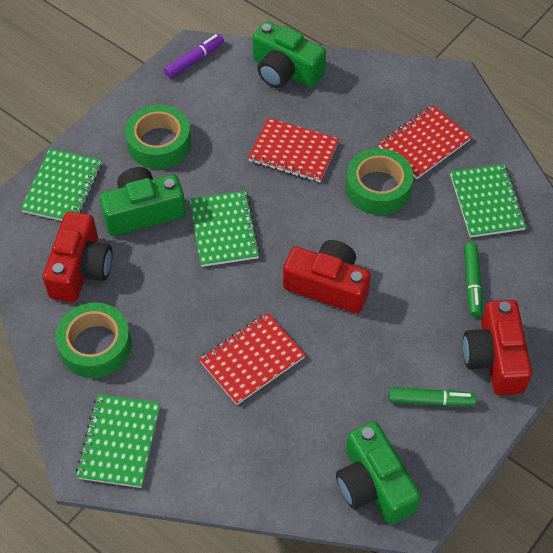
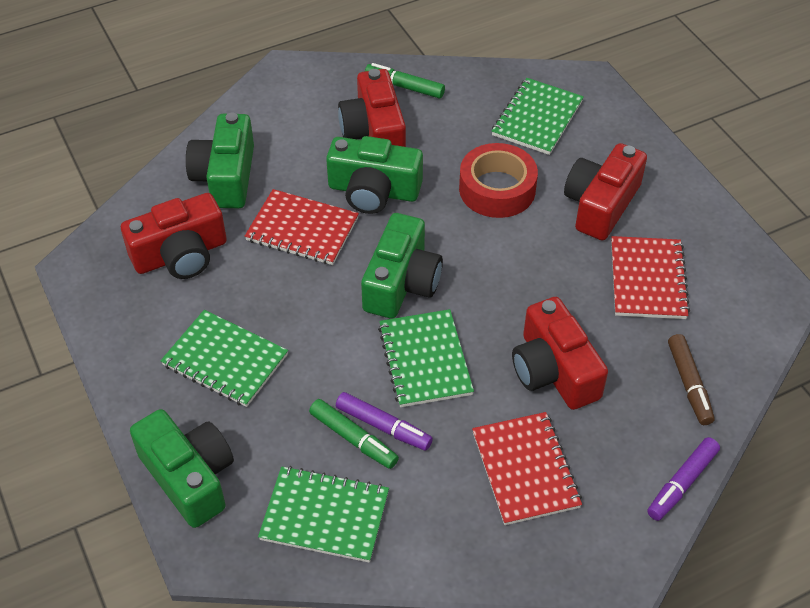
brown marker: none = 0 -> [668,334,715,425] = 1
green camera: [99,167,186,236] [252,21,326,88] [336,421,421,525] = 3 -> [130,409,234,528] [186,113,254,208] [326,136,423,214] [361,213,443,319] = 4
green tape: [56,303,131,378] [125,105,191,169] [346,148,413,215] = 3 -> none = 0
purple marker: [164,34,224,78] = 1 -> [336,392,433,451] [647,437,720,521] = 2
red camera: [42,211,113,302] [283,240,371,314] [463,300,532,395] = 3 -> [121,193,227,279] [338,69,406,147] [512,297,608,410] [564,143,647,241] = 4
red tape: none = 0 -> [459,143,538,218] = 1

